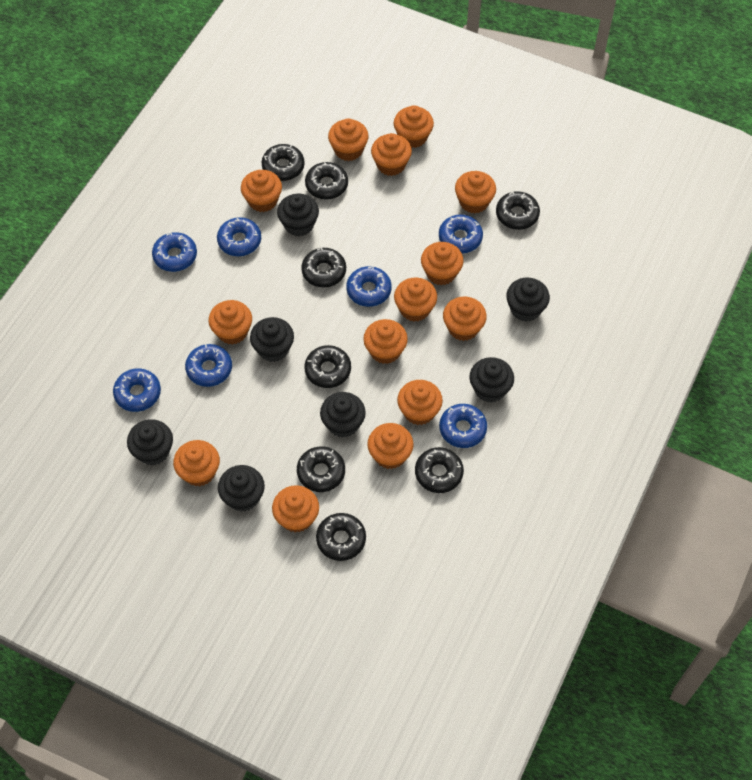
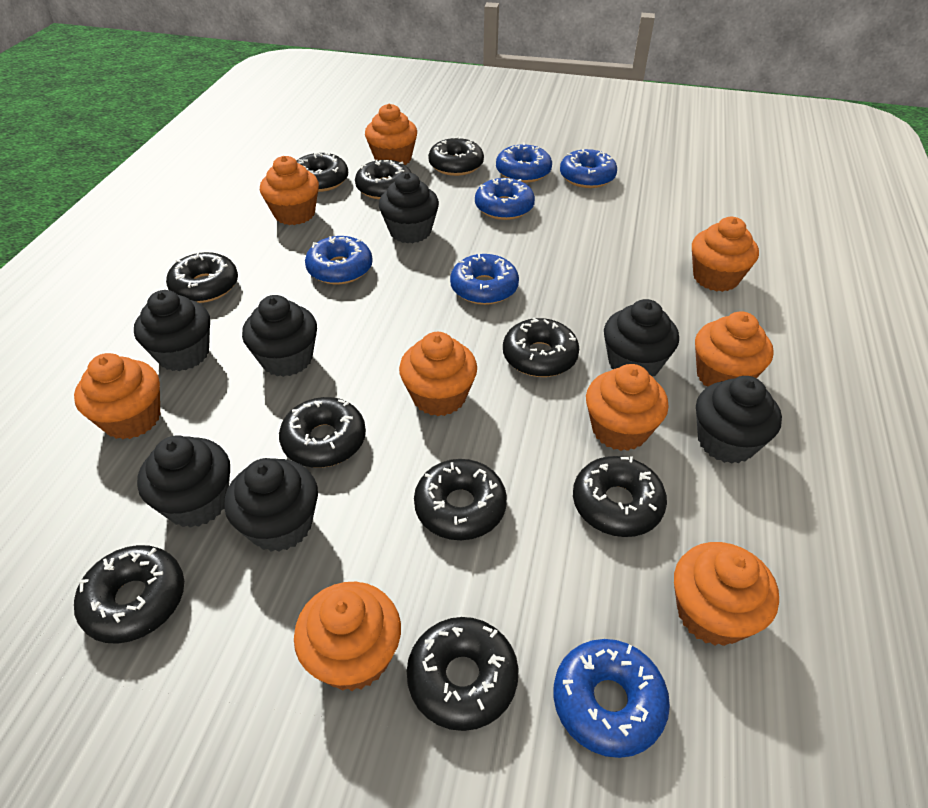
black donut: [261,144,305,181] [297,446,345,492] [301,247,346,287] [304,345,351,388] [305,162,348,200] [316,513,366,561] [415,447,464,493] [496,191,540,230] = 8 -> [74,545,184,644] [166,252,238,303] [279,397,366,468] [297,152,348,192] [355,160,412,199] [407,617,519,731] [414,459,507,540] [428,136,484,176] [503,318,579,377] [573,456,667,537] = 10
blue donut: [113,368,161,412] [152,232,197,272] [185,344,232,387] [217,217,261,256] [346,266,392,307] [439,214,483,253] [439,404,487,448] = 7 -> [305,236,373,284] [450,254,519,305] [475,178,535,220] [496,143,552,183] [553,639,670,758] [560,149,617,188] = 6
orange cupcake: [173,440,220,486] [209,300,252,345] [241,170,282,212] [272,485,319,533] [328,118,369,161] [363,319,408,364] [367,423,414,469] [371,133,412,176] [394,105,434,148] [394,278,437,322] [397,380,443,425] [421,242,464,285] [443,296,487,341] [455,171,496,213] = 14 -> [74,353,160,439] [260,156,319,225] [294,582,401,691] [365,104,417,165] [399,332,477,416] [586,364,669,451] [674,542,779,646] [692,217,759,292] [695,311,774,387] = 9

